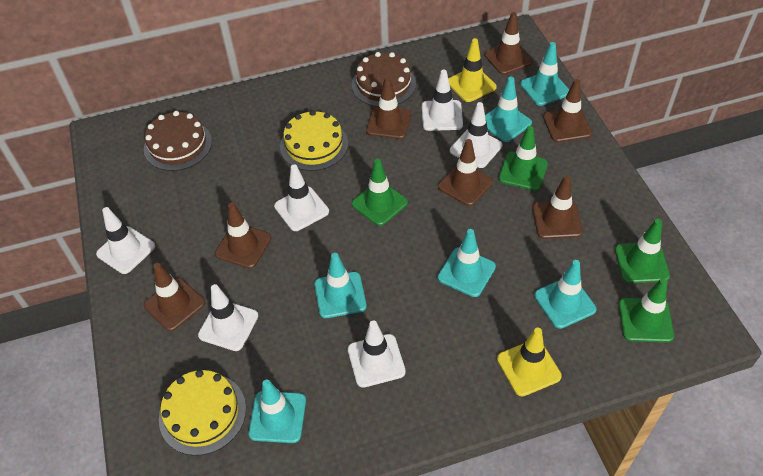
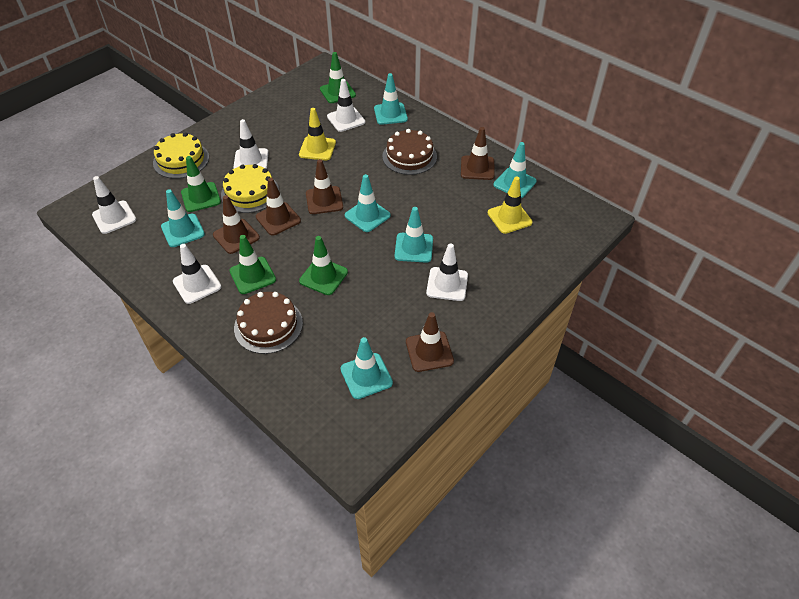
brown traffic cone: [144,263,205,331] [215,203,271,269] [366,77,411,139] [438,139,493,206] [484,12,533,75] [532,175,583,239] [543,79,592,142] = 7 -> [213,195,260,254] [256,178,301,236] [306,159,343,214] [406,312,454,372] [461,127,495,180] = 5
white traffic cone: [96,207,155,274] [198,284,258,351] [274,165,329,231] [348,321,406,388] [422,70,463,131] [450,102,503,168] = 6 -> [92,176,136,234] [173,244,221,304] [233,119,269,169] [327,79,365,132] [426,244,468,301] = 5

